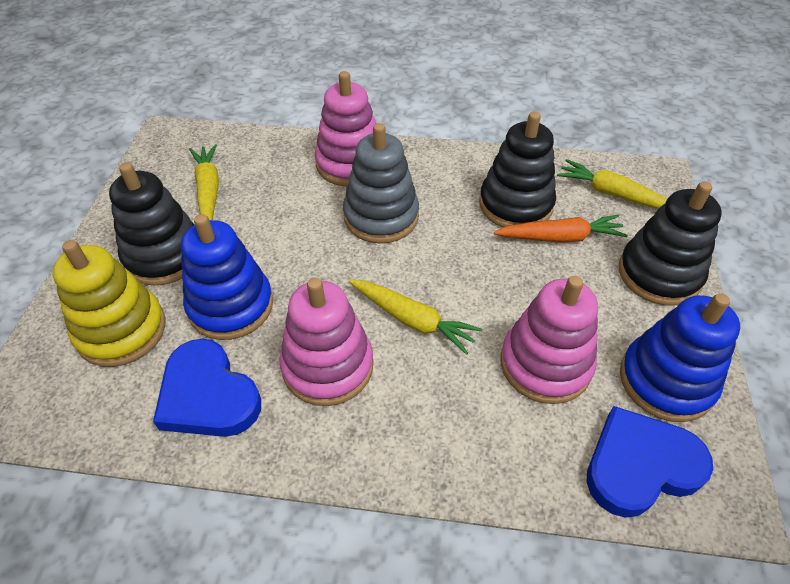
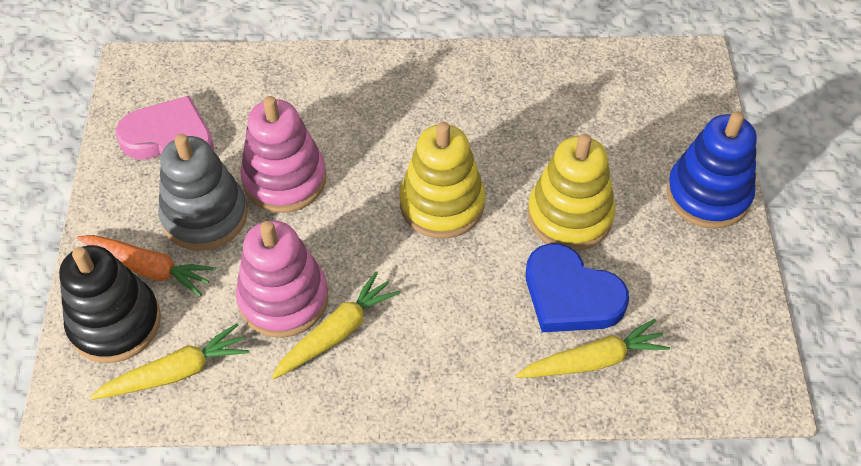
black stacking toy: [109,163,195,286] [479,112,556,228] [619,181,722,306] = 3 -> [59,245,161,363] = 1
blue heart: [153,339,261,437] [586,406,713,518] = 2 -> [526,243,629,332] = 1
blue stacking toy: [181,214,273,340] [620,293,740,422] = 2 -> [666,111,757,229] = 1
pink heart: none = 0 -> [116,96,215,160] = 1
pink stacking toy: [280,278,373,406] [315,71,377,187] [500,276,598,404] = 3 -> [236,220,328,338] [240,96,326,213] = 2
yellow stacking toy: [53,240,165,367] = 1 -> [399,122,485,239] [528,134,615,250] = 2

